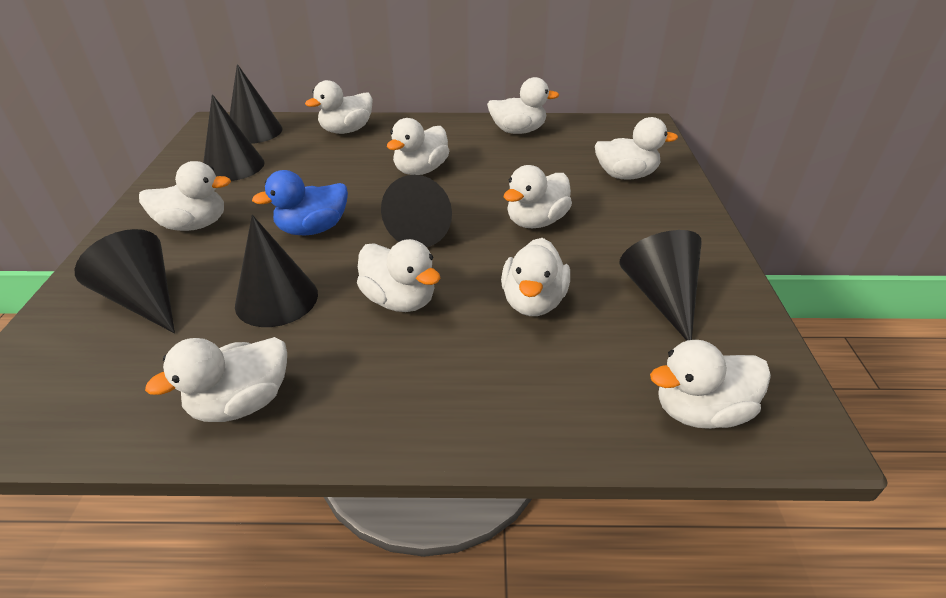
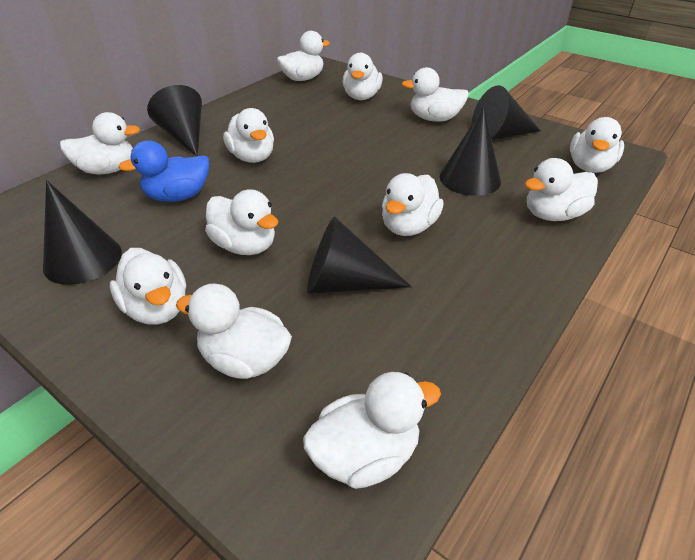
black cone: [75,229,175,333] [203,94,264,181] [229,64,283,144] [235,215,318,327] [381,175,452,247] [619,230,702,341] = 6 -> [43,180,122,285] [147,85,202,156] [307,217,412,294] [440,107,501,196] [472,85,541,140] = 5
white duck: [139,161,231,231] [145,337,287,422] [305,80,373,134] [357,239,441,312] [387,118,449,175] [487,77,559,134] [501,238,570,316] [504,165,572,228] [595,117,678,180] [650,340,771,429] = 10 -> [60,112,140,174] [110,248,186,325] [176,284,292,379] [205,189,278,255] [223,108,274,163] [277,31,330,81] [303,372,441,489] [343,53,383,100] [382,173,444,236] [402,67,469,122] [525,158,598,221] [570,117,624,173] = 12

